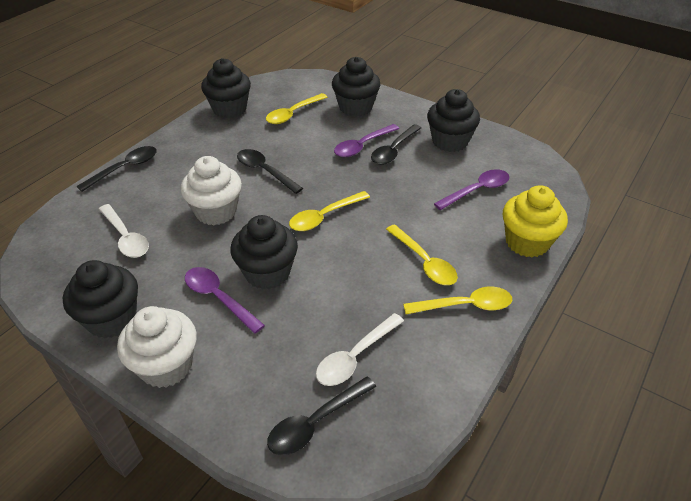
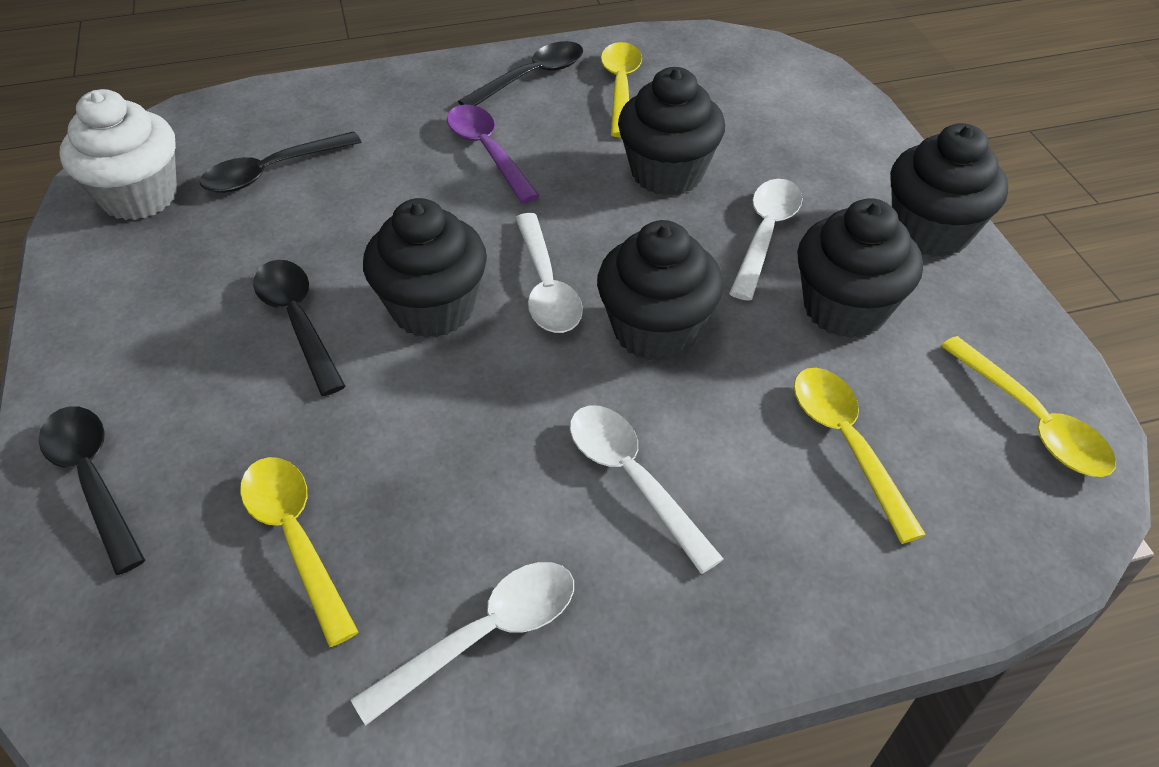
purple spoon: [185,267,265,334] [334,124,399,157] [434,169,510,210] = 3 -> [447,104,540,203] = 1
white cupcake: [117,306,197,388] [181,156,242,225] = 2 -> [60,89,177,220] = 1
white spoon: [99,204,149,258] [316,313,404,386] = 2 -> [350,562,574,726] [515,213,583,333] [570,406,724,574] [729,179,803,301] = 4
yellow cupcake: [503,185,568,257] = 1 -> none = 0

